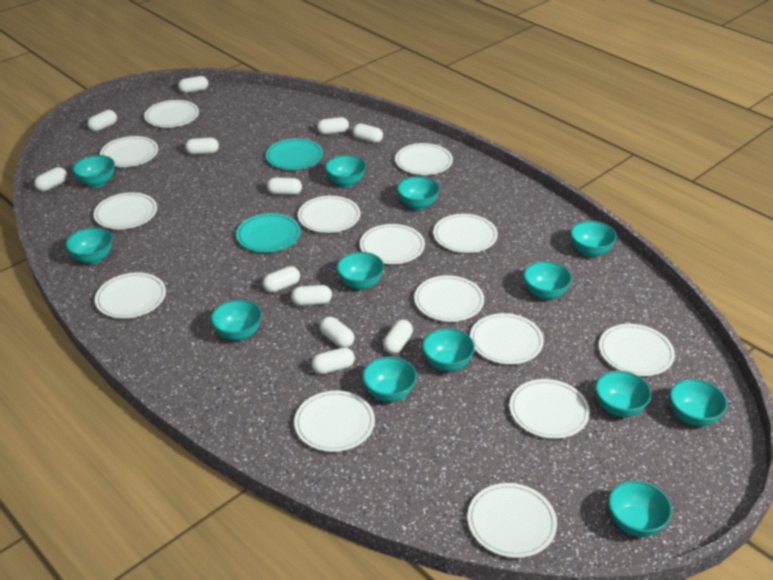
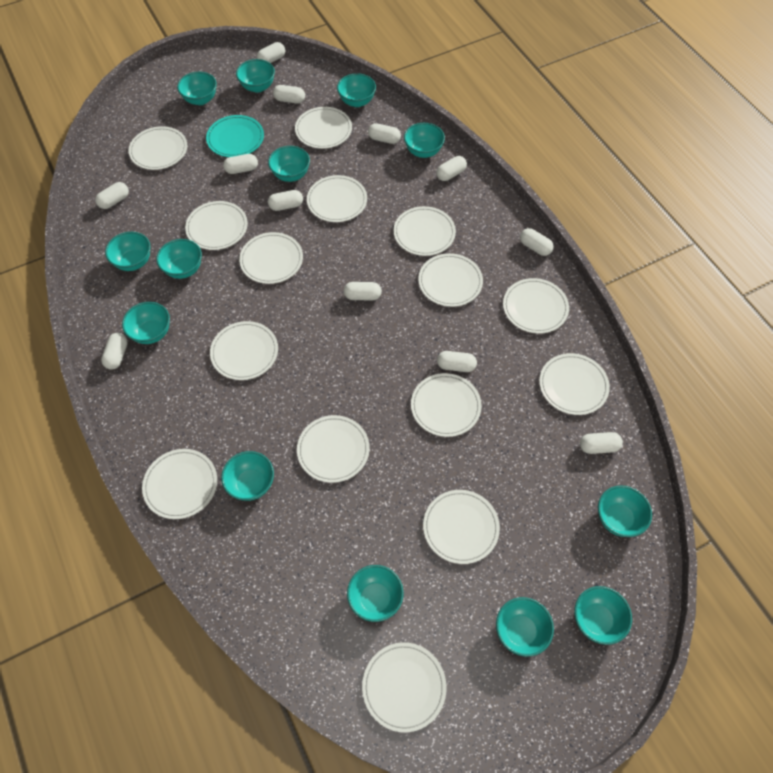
turquoise plate: [236,213,301,252] [266,138,323,170] = 2 -> [206,115,264,157] = 1
white plate: [94,193,157,229] [95,273,166,318] [100,136,158,167] [144,100,199,128] [294,391,375,452] [298,196,360,233] [360,224,425,264] [395,143,453,175] [414,275,484,322] [433,214,498,253] [467,483,557,558] [470,313,544,364] [509,379,590,439] [599,324,675,376] = 14 -> [128,126,187,170] [142,449,217,519] [185,201,248,250] [210,321,278,380] [239,232,303,284] [295,107,352,149] [297,415,370,483] [307,175,367,222] [362,642,446,733] [393,206,456,256] [411,373,482,437] [418,253,483,307] [423,490,500,564] [503,278,569,334] [539,353,610,415] = 15

